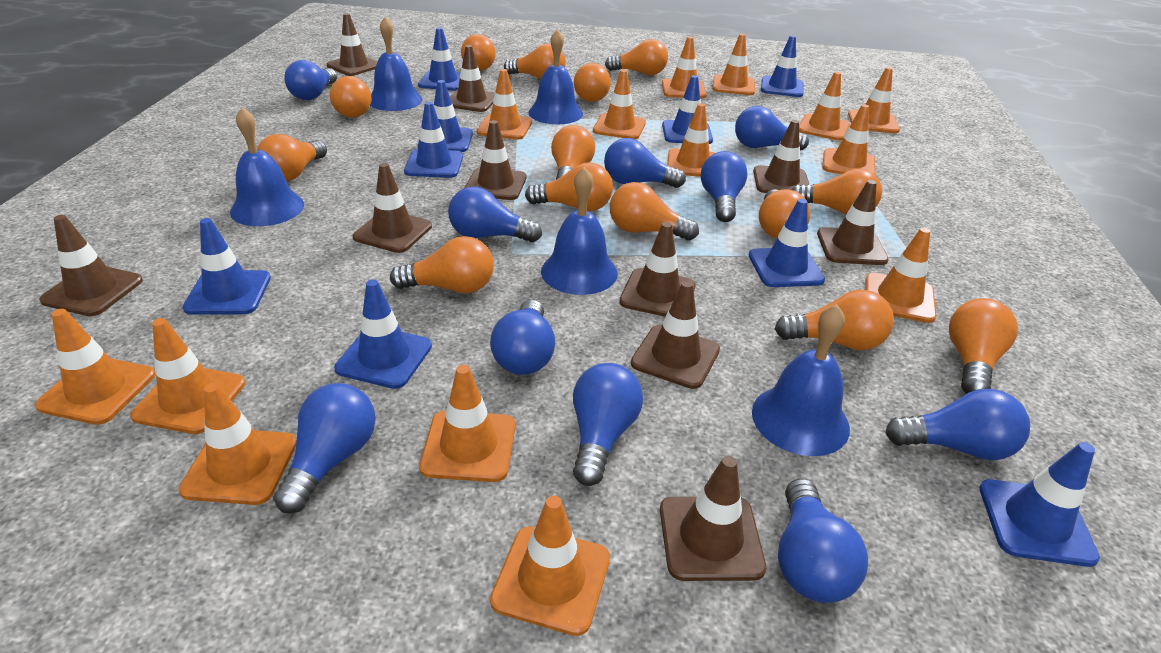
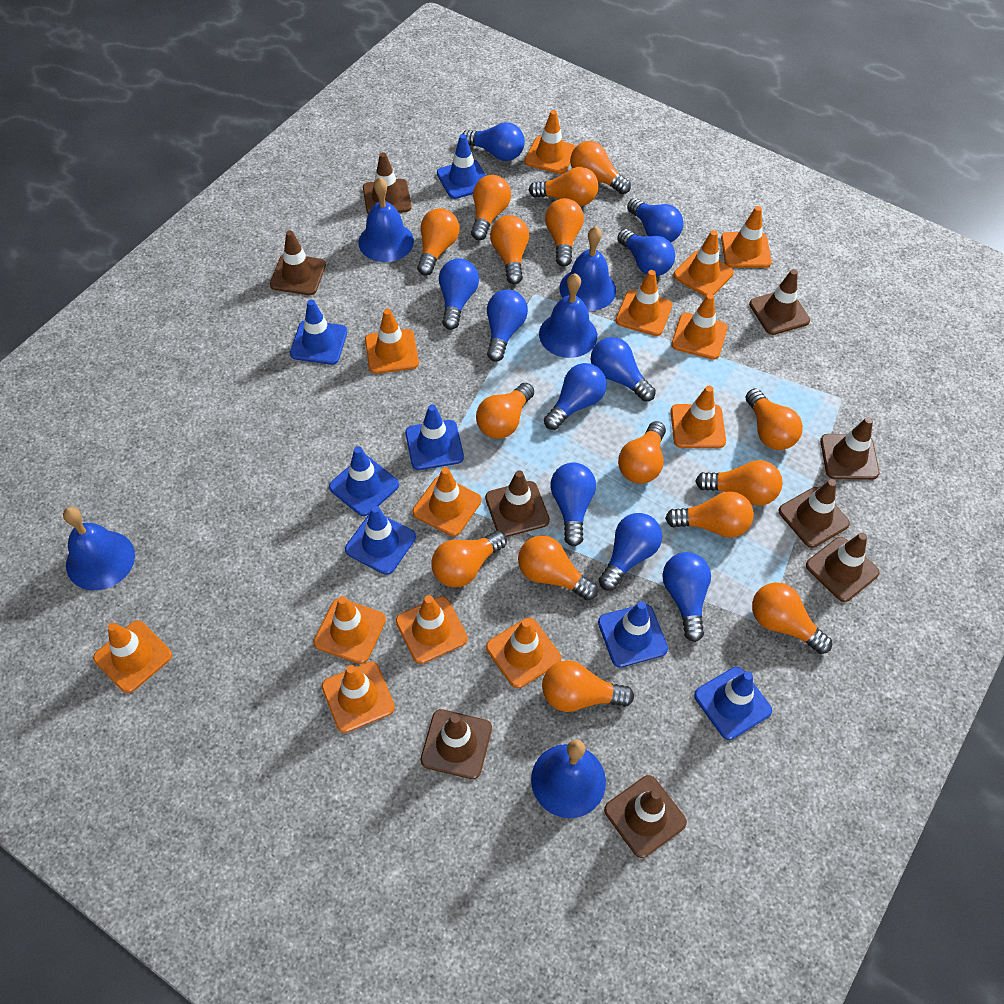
blue traffic cone: [182,218,271,314] [334,279,432,389] [404,102,463,178] [417,80,473,152] [418,27,461,91] [662,75,713,144] [749,199,825,287] [761,35,804,97] [979,442,1100,567] = 9 -> [290,300,347,365] [329,446,399,516] [345,505,416,575] [405,404,464,470] [437,134,486,199] [598,601,668,668] [694,667,772,740] = 7
brown traffic cone: [39,215,143,316] [327,13,378,76] [353,163,432,253] [450,45,495,112] [465,120,527,200] [619,222,696,317] [631,281,720,389] [660,456,766,581] [753,120,809,193] [817,180,889,265] = 10 -> [270,230,326,295] [363,152,412,214] [420,709,492,779] [485,470,550,537] [604,775,687,858] [749,269,810,335] [778,479,850,548] [806,533,880,602] [820,417,879,480] = 9
orange light bulb: [257,134,327,181] [330,76,371,118] [390,236,494,293] [461,34,496,71] [504,44,566,79] [525,162,613,211] [551,125,595,180] [574,63,611,102] [605,39,668,75] [610,182,699,241] [759,189,811,239] [775,290,894,350] [791,169,882,215] [949,298,1018,394] = 14 -> [417,208,459,276] [431,531,507,588] [471,175,511,240] [476,383,534,439] [490,215,529,284] [518,536,598,601] [529,167,599,206] [542,660,634,712] [545,198,584,267] [570,141,631,194] [618,421,666,484] [665,491,754,538] [695,460,783,505] [745,388,803,450] [752,582,832,654] = 15
orange traffic cone: [35,309,156,425] [130,318,245,434] [179,383,297,505] [419,365,515,482] [477,69,532,139] [490,496,610,636] [593,69,646,139] [662,37,707,98] [667,103,715,177] [713,34,755,95] [799,72,850,141] [822,104,875,174] [848,67,900,133] [865,227,936,323] = 14 -> [93,620,172,693] [313,596,386,664] [322,661,395,733] [365,309,419,374] [396,595,468,664] [413,467,481,536] [486,618,561,688] [524,110,576,174] [616,270,672,336] [671,294,728,360] [671,386,726,448] [673,230,734,297] [721,206,772,268] = 13

